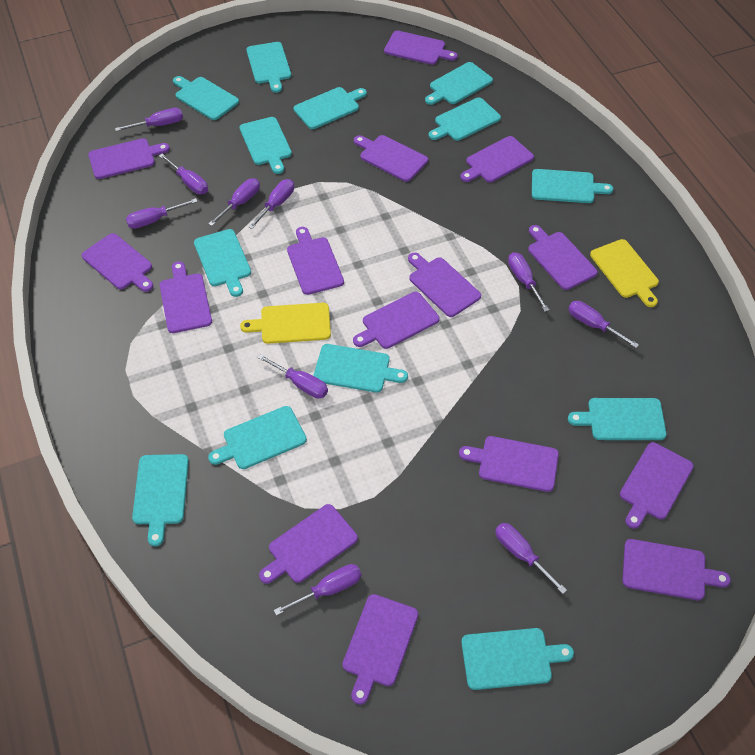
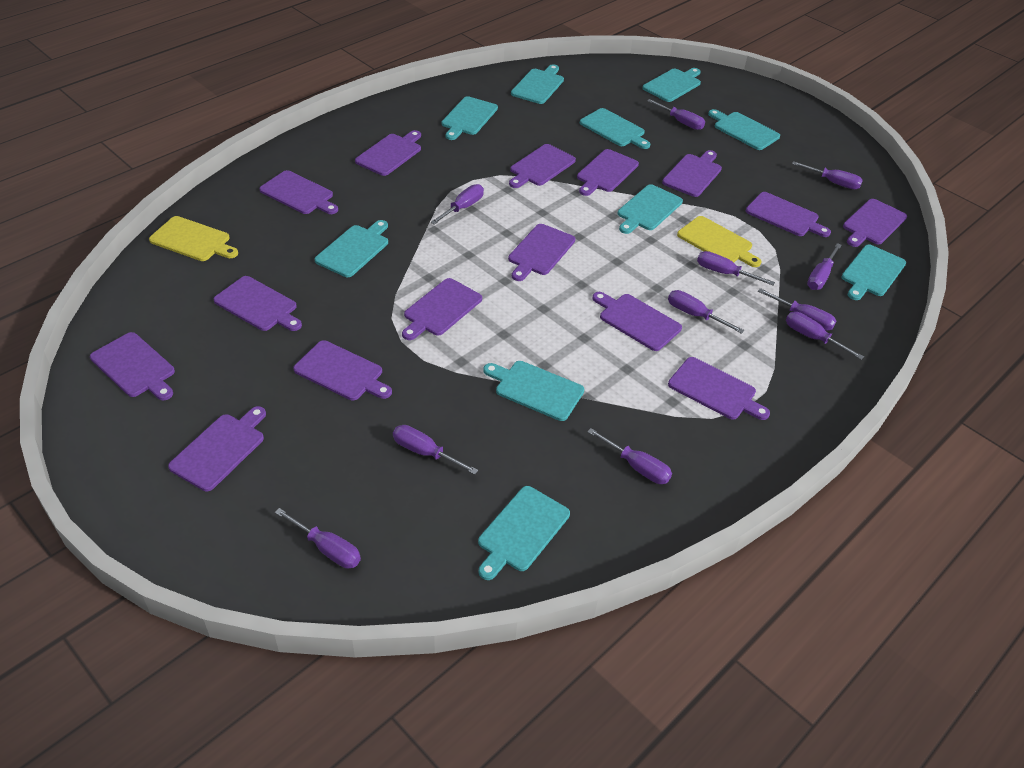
purple screwdriver: [115,108,183,131] [126,198,198,229] [159,154,208,194] [209,178,260,226] [248,179,294,229] [257,354,328,398] [274,564,361,616] [495,523,567,594] [508,252,549,312] [568,301,639,348] = 10 -> [275,508,361,569] [393,425,478,475] [430,184,484,225] [587,428,672,484] [647,99,705,130] [668,290,744,334] [697,251,775,285] [758,288,836,330] [786,312,864,360] [792,161,863,189] [807,243,842,290] = 11
turquoise cutting board: [132,454,189,546] [173,76,239,120] [194,229,251,297] [208,406,307,469] [240,117,292,174] [246,42,291,93] [293,87,367,129] [313,344,408,393] [425,62,493,105] [429,97,501,141] [461,628,574,690] [532,169,613,203] [568,398,667,440] = 13 -> [315,220,388,277] [442,96,498,140] [478,486,570,580] [483,361,584,421] [511,64,564,104] [580,108,651,149] [618,184,683,234] [642,68,701,102] [708,109,780,150] [842,245,906,300] = 10

